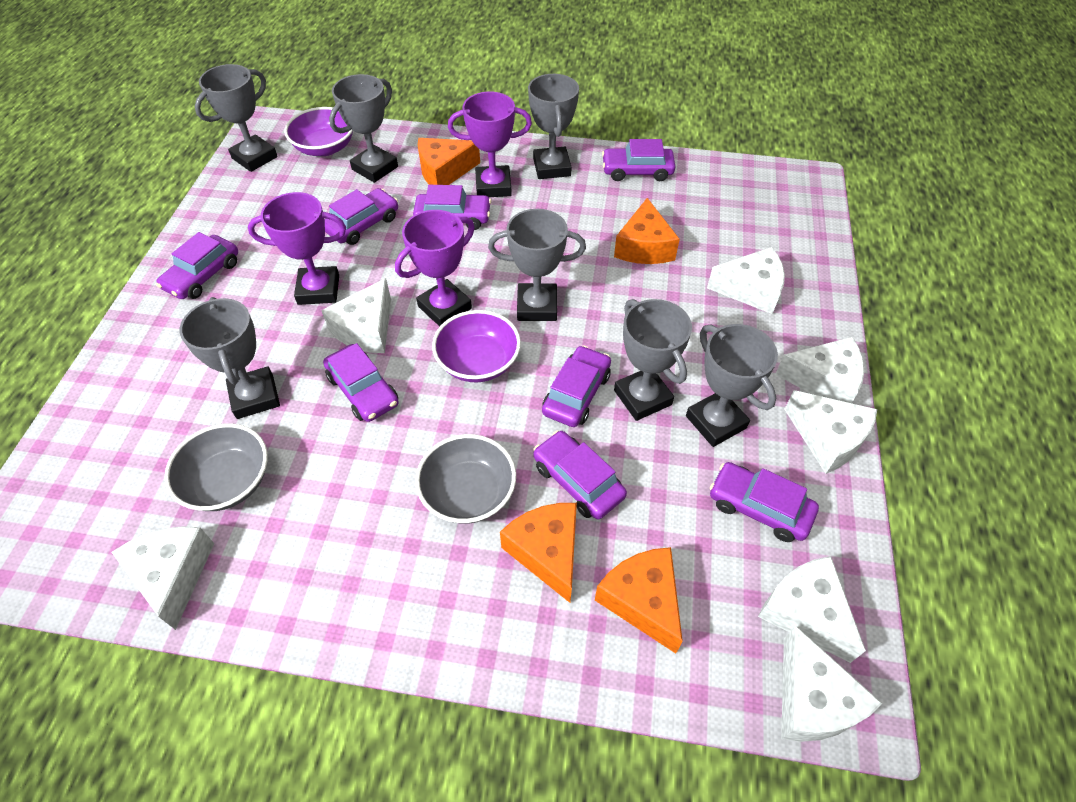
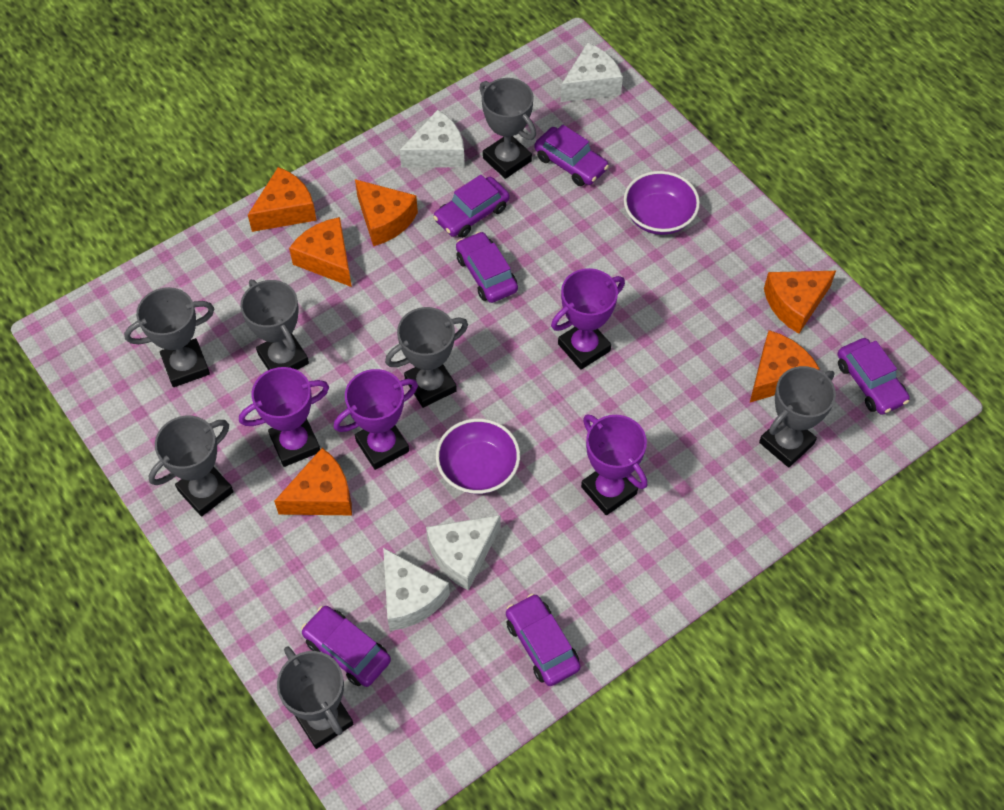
grey bowl: [165,423,268,511] [415,434,516,524] = 2 -> none = 0
orange cheese: [418,138,480,185] [500,503,577,603] [595,547,683,653] [614,198,680,264] = 4 -> [248,167,317,232] [274,448,352,515] [289,217,352,287] [355,179,418,246] [750,330,820,403] [764,271,836,334] = 6
purple car: [156,232,238,299] [323,343,399,422] [324,188,398,245] [413,185,491,230] [533,431,627,519] [542,345,611,427] [602,139,675,181] [710,462,819,542] = 8 -> [301,606,391,687] [433,175,509,238] [456,231,518,303] [506,594,580,686] [534,124,609,186] [838,338,910,415] = 6
purple trophy: [248,192,346,305] [395,210,475,327] [448,92,532,197] = 3 -> [239,367,329,467] [334,369,418,470] [551,268,625,370] [581,414,647,515] = 4
white cheese: [112,526,214,630] [321,278,391,353] [707,247,785,314] [758,556,866,663] [775,337,864,403] [781,626,883,742] [784,390,877,474] = 7 -> [383,548,450,631] [400,110,465,168] [426,515,500,591] [561,43,623,102] = 4

